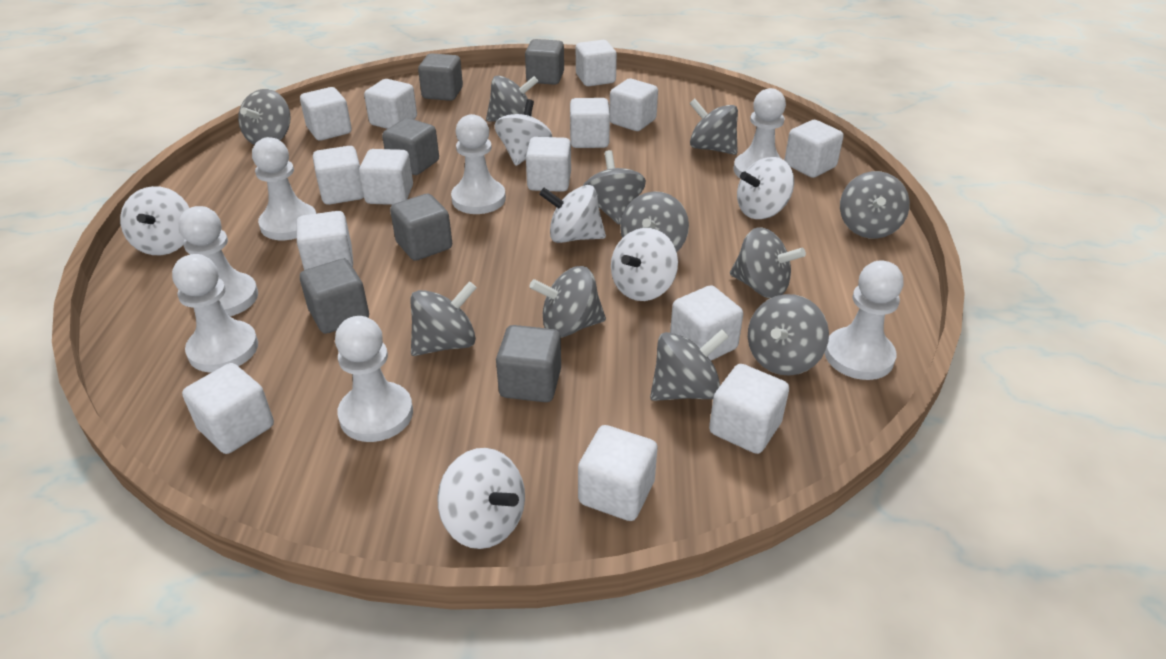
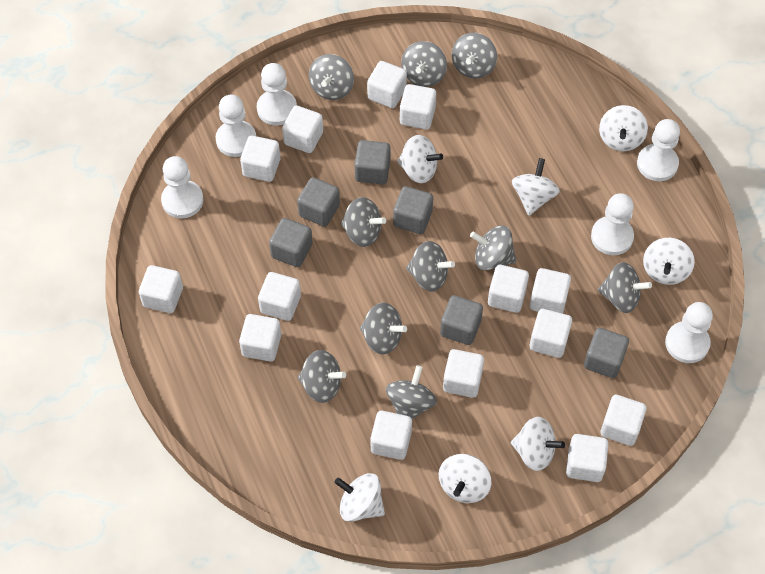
grey spinning top: [238,89,291,145] [411,281,477,356] [486,76,538,121] [530,266,606,338] [583,150,646,225] [620,191,689,252] [650,329,729,401] [689,99,738,155] [730,227,806,298] [748,294,829,376] [840,171,910,239] = 11 -> [298,350,346,403] [309,54,354,100] [341,197,386,247] [360,303,407,354] [386,365,437,419] [401,41,447,87] [406,241,455,291] [452,33,497,79] [470,226,516,270] [598,262,652,313] = 10
white pawn: [172,254,258,372] [179,206,258,316] [252,137,316,240] [335,316,413,442] [451,114,506,214] [734,88,786,178] [825,261,903,380] = 7 -> [161,156,204,218] [215,95,256,157] [257,63,297,125] [591,193,634,255] [637,119,680,181] [665,302,713,363] = 6
white spinning top: [120,186,189,255] [437,448,525,549] [495,99,552,166] [539,185,606,243] [611,228,678,301] [737,157,794,219] = 6 -> [334,473,385,522] [397,135,443,183] [439,454,491,503] [511,417,565,471] [512,158,560,216] [599,105,648,151] [643,238,695,285] = 7

